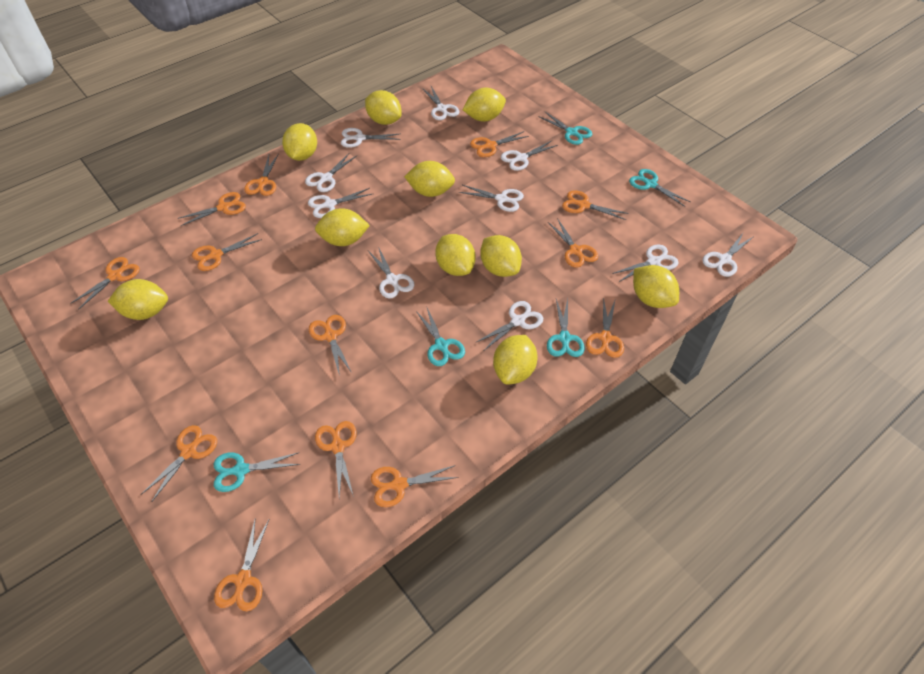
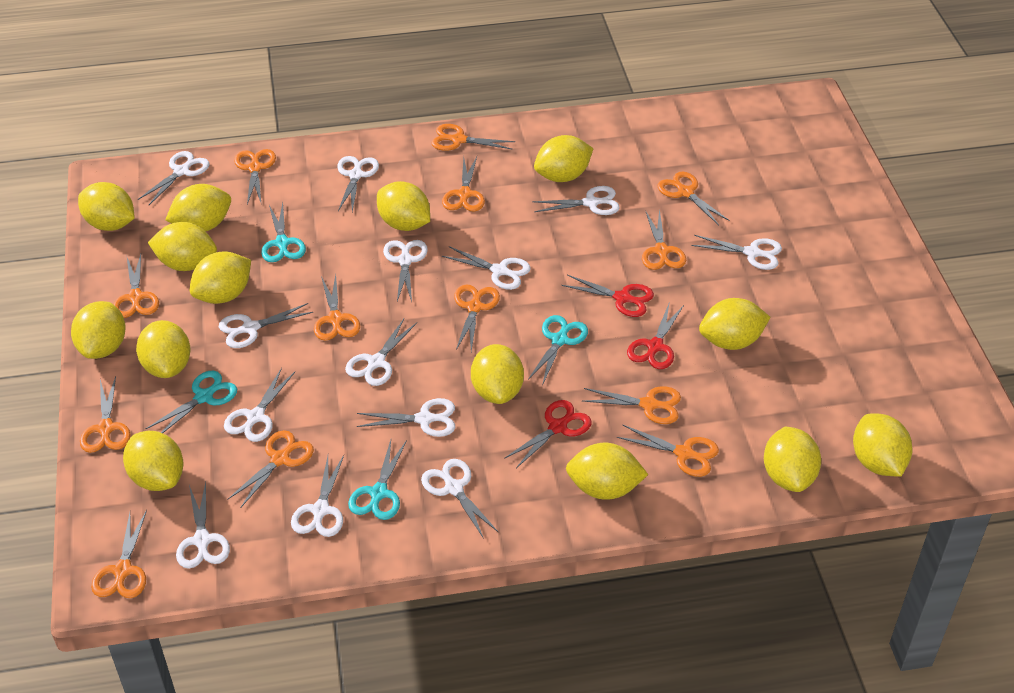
red scissors: none = 0 -> [504,400,591,468] [561,275,654,317] [627,302,684,369] = 3
turquoise scissors: [214,452,301,492] [415,308,465,366] [538,112,592,145] [547,299,585,357] [629,169,691,207] = 5 -> [145,371,237,433] [261,202,306,262] [348,440,407,520] [528,315,588,386] = 4
white scissors: [305,152,357,192] [308,188,372,218] [341,128,400,148] [368,247,414,298] [422,86,459,120] [459,185,524,212] [475,301,543,350] [501,141,558,171] [612,244,679,282] [702,232,754,277] = 10 -> [138,151,209,205] [176,482,230,569] [219,303,313,348] [224,368,295,442] [291,455,344,537] [337,156,379,212] [345,319,417,386] [357,398,455,437] [383,240,428,302] [421,459,499,539] [442,246,531,290] [532,186,620,215] [691,235,782,270] = 13
yellow lemon: [108,279,168,320] [282,123,317,161] [315,208,370,246] [365,90,402,125] [404,161,455,197] [435,234,476,276] [463,88,506,121] [480,235,522,277] [493,335,538,385] [633,265,679,308] = 10 -> [71,301,126,359] [78,182,134,231] [123,431,184,491] [136,320,191,378] [148,222,217,271] [165,184,231,231] [190,251,251,304] [377,181,430,231] [471,344,524,404] [534,135,594,182] [566,443,648,500] [699,298,771,350] [764,427,821,492] [853,413,912,477] = 14

